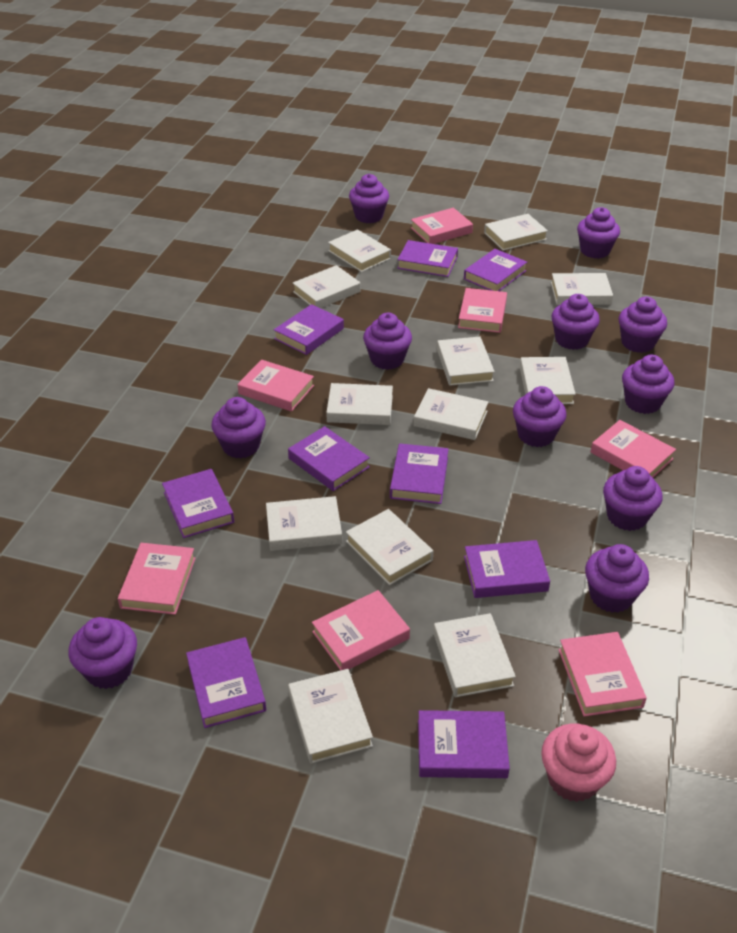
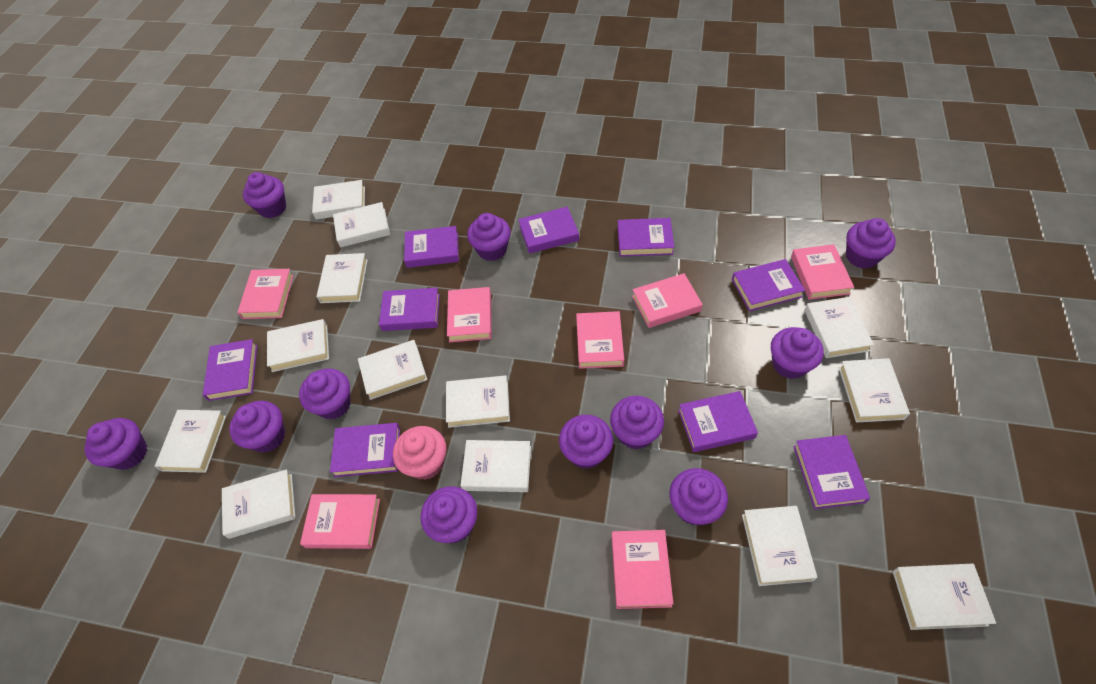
white book: [266,496,342,551] [288,669,373,764] [293,265,360,308] [326,383,393,425] [328,229,391,272] [346,509,433,585] [414,388,488,440] [433,613,516,697] [437,337,495,386] [484,214,548,251] [520,357,576,404] [551,273,613,305] = 12 -> [155,410,226,473] [222,469,295,539] [267,319,329,372] [312,180,365,219] [317,253,368,303] [333,202,390,247] [358,340,427,400] [446,375,510,428] [461,440,531,492] [742,506,817,586] [804,297,874,358] [839,358,910,422] [893,564,996,630] = 13

